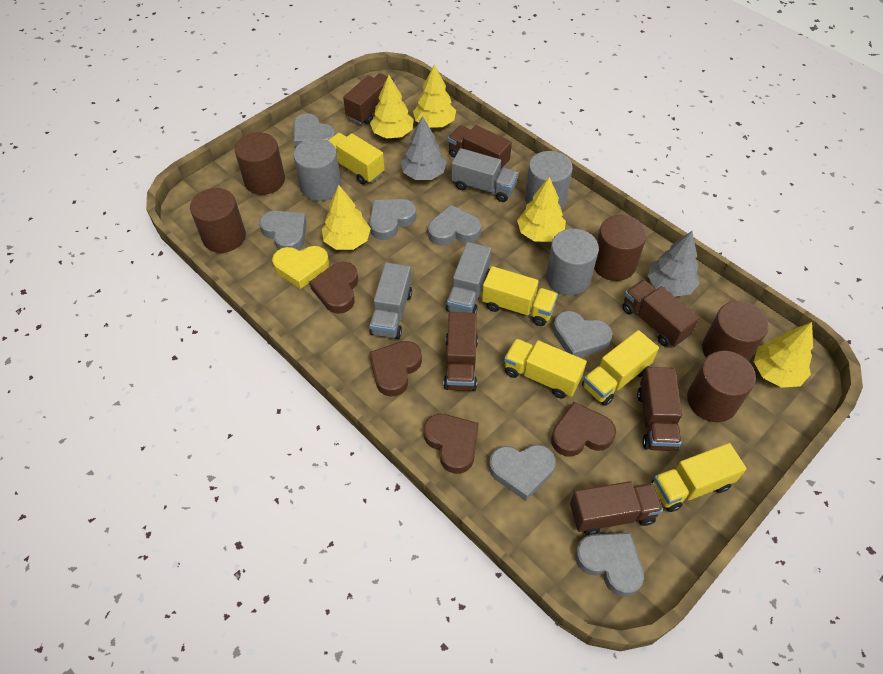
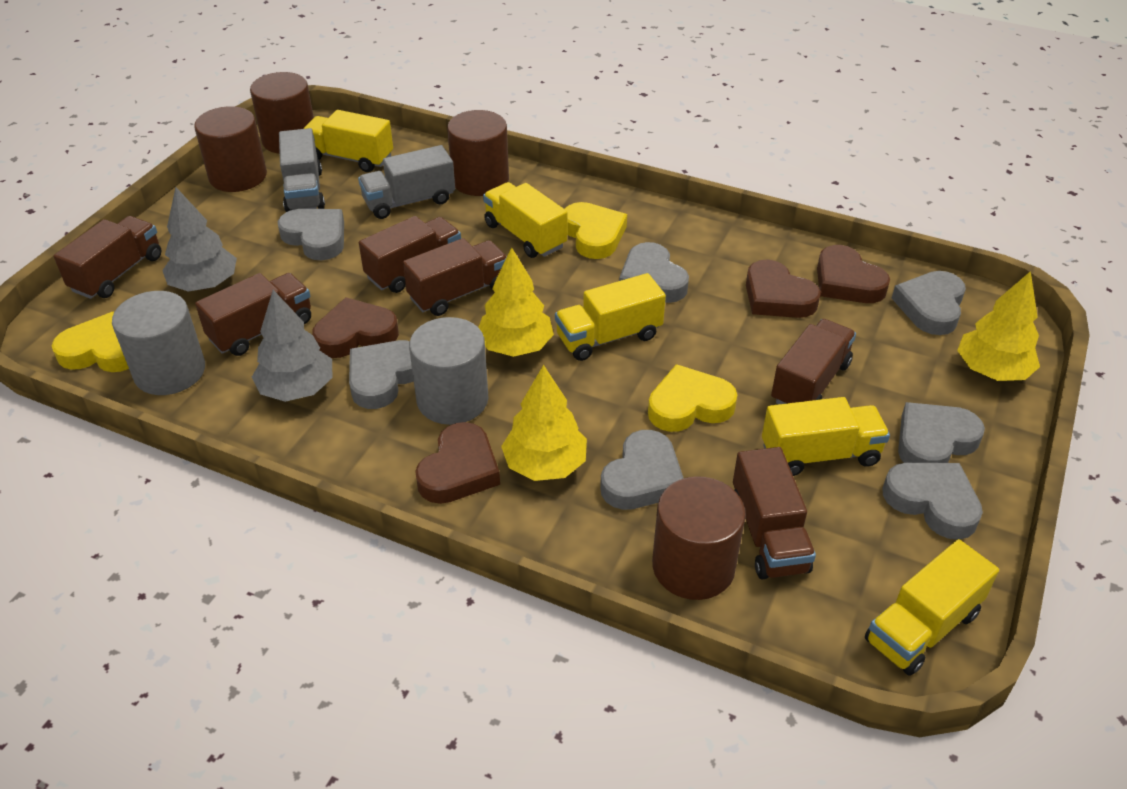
brown cylinder: [190,188,246,253] [235,132,285,195] [594,215,647,281] [687,351,756,422] [702,301,769,361] = 5 -> [194,106,267,192] [250,72,314,154] [447,110,509,196] [652,476,746,600] = 4
grey cylinder: [293,138,341,201] [525,151,573,209] [546,229,599,295] = 3 -> [112,291,205,395] [409,317,489,425] = 2
grey truck: [369,262,412,339] [446,242,491,313] [451,148,519,202] = 3 -> [279,128,325,212] [358,145,455,219] = 2
yellow heart: [272,246,329,289] = 1 -> [52,312,129,372] [565,202,627,259] [648,364,737,432] = 3
yellow tree: [322,185,371,250] [370,75,414,139] [413,64,456,128] [517,177,566,242] [754,322,813,388] = 5 -> [478,248,554,357] [501,365,587,481] [957,271,1040,381] = 3

